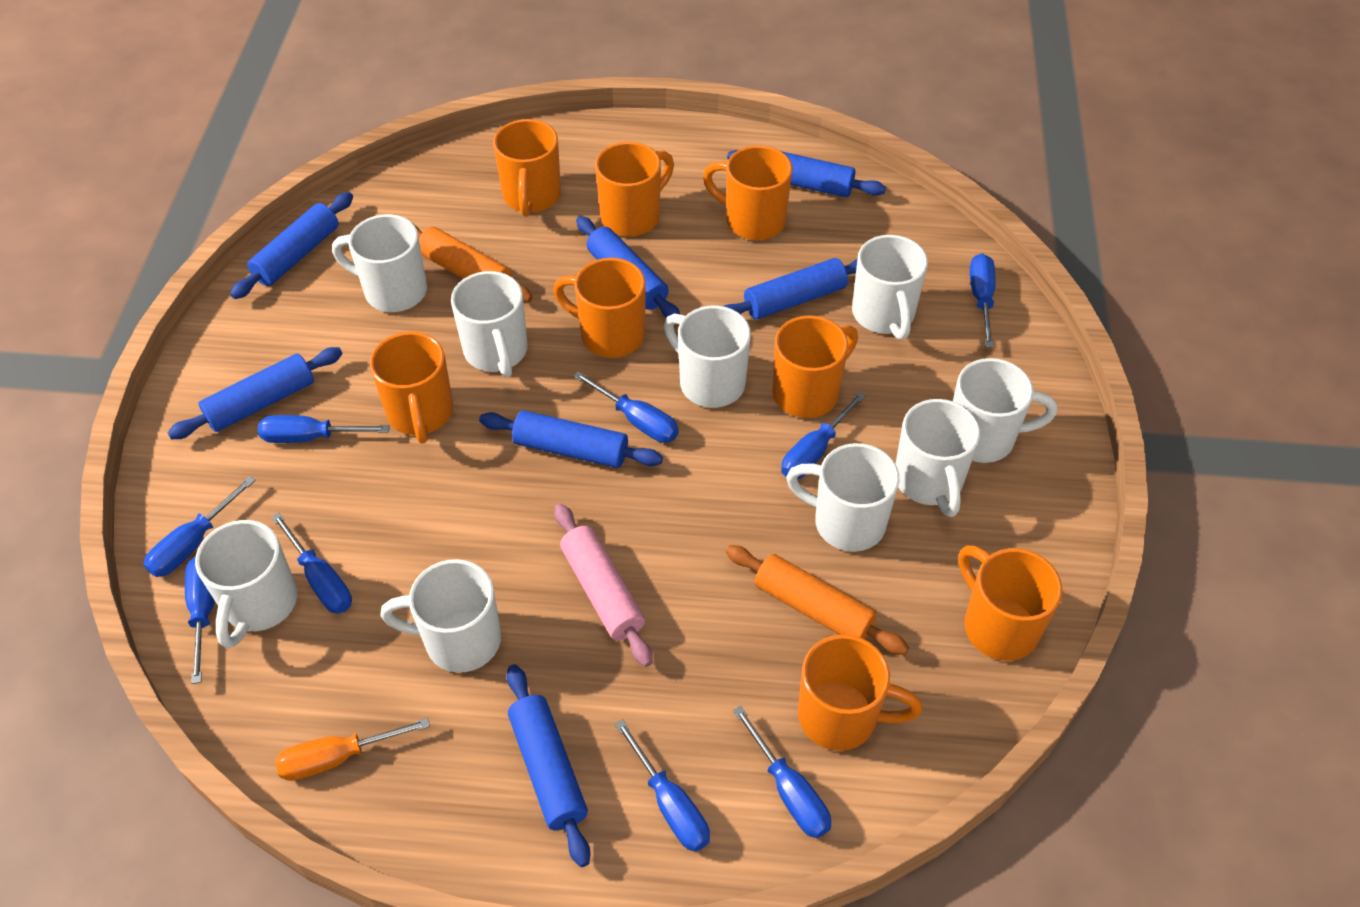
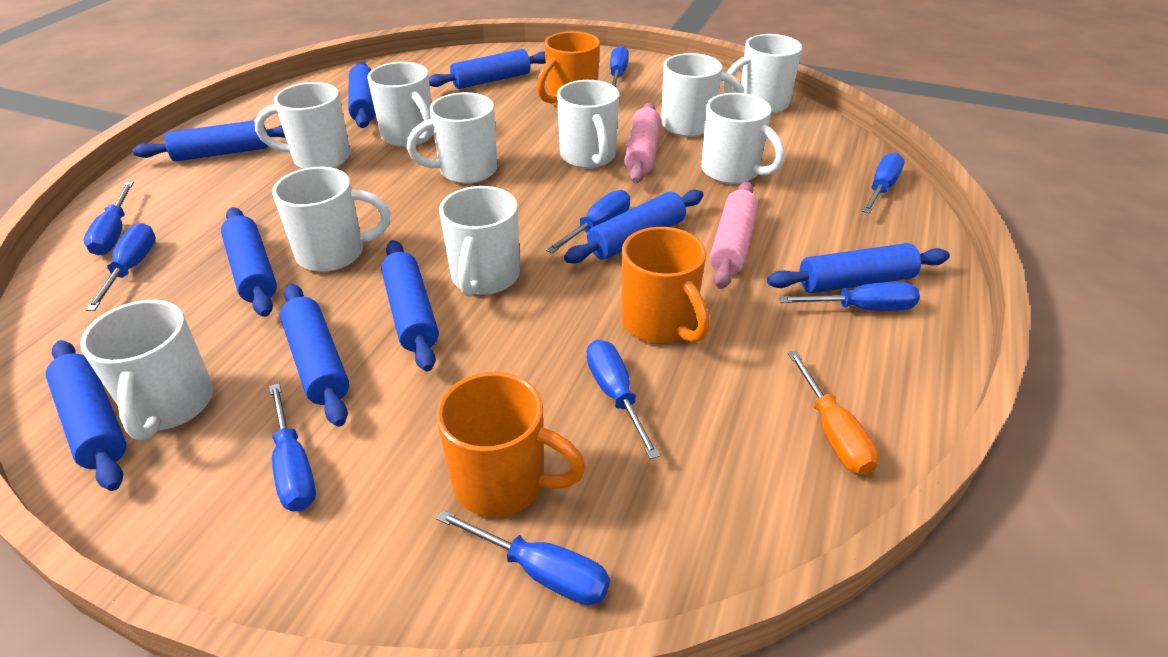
blue rolling pin: [167,347,343,439] [230,192,353,299] [479,410,663,468] [507,664,591,867] [576,216,680,318] [724,258,857,319] [727,150,886,197] = 7 -> [46,340,126,491] [132,120,286,162] [221,207,277,317] [280,284,349,427] [348,62,376,128] [381,240,439,371] [429,49,546,89] [564,190,704,263] [767,243,950,293] = 9
orange mug: [370,332,453,444] [493,119,561,217] [553,258,646,358] [595,142,674,236] [703,145,793,240] [773,315,858,418] [798,634,922,751] [958,545,1062,661] = 8 -> [436,372,586,517] [537,31,600,108] [621,227,710,343] = 3
orange rolling pin: [414,224,533,302] [726,545,909,655] = 2 -> none = 0
pink rolling pin: [555,504,653,667] = 1 -> [624,103,661,183] [710,181,758,289] = 2
white mug: [195,520,297,648] [332,214,427,312] [380,559,501,673] [451,271,528,377] [664,306,751,408] [786,443,899,552] [852,235,928,340] [896,399,980,517] [953,358,1057,463] = 9 -> [80,300,213,440] [255,82,350,169] [272,167,390,272] [367,62,433,147] [407,92,497,184] [439,186,520,297] [557,80,619,169] [661,53,744,137] [701,93,785,184] [724,34,802,114] = 10

